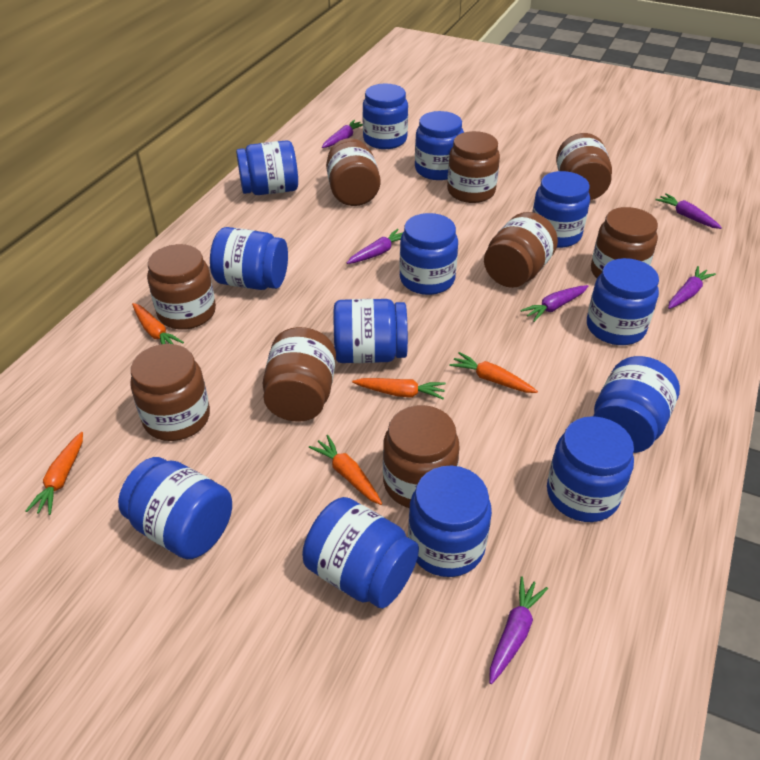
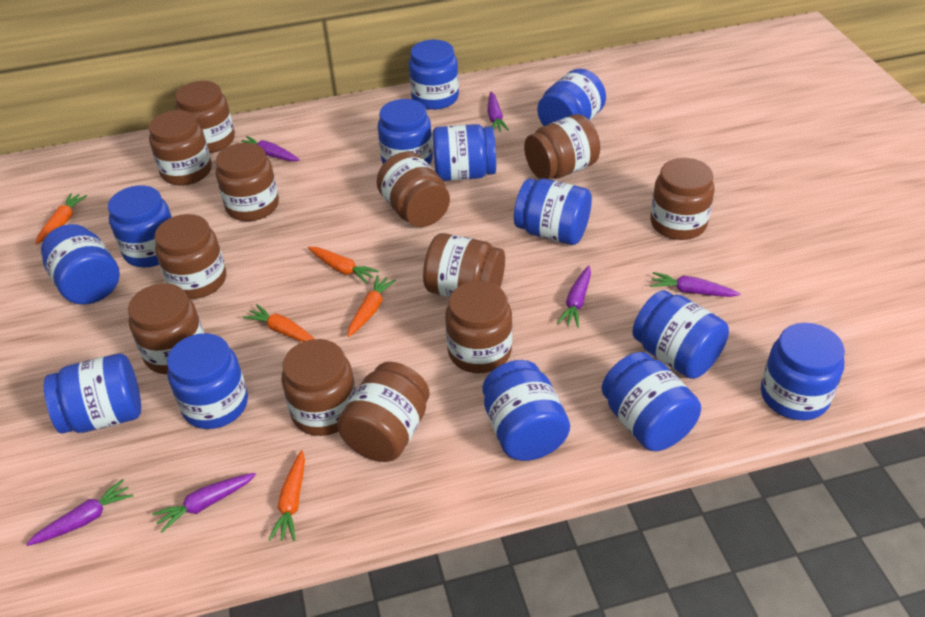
brown jar: [130,344,210,441] [147,244,216,330] [263,327,336,422] [326,138,381,206] [383,405,460,508] [447,131,500,203] [484,212,558,288] [556,133,612,200] [591,207,658,278] = 9 -> [128,283,204,374] [149,110,212,186] [155,214,226,299] [175,81,235,153] [216,143,279,221] [282,339,356,436] [337,362,430,462] [376,152,450,227] [423,233,505,297] [445,281,512,373] [524,114,600,179] [650,158,715,240] = 12

